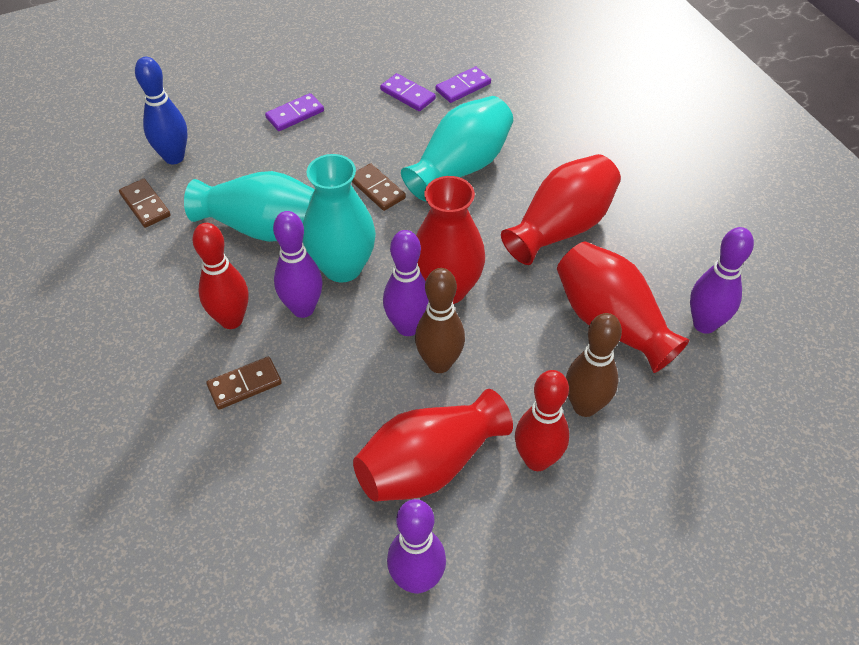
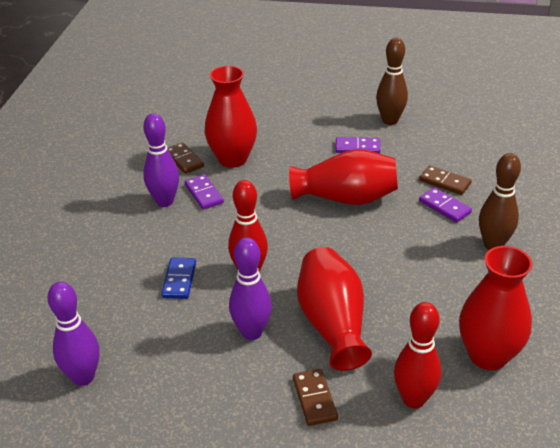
blue bowling pin: [135,57,188,164] = 1 -> none = 0
blue domino: none = 0 -> [161,257,196,299] = 1
purple bowling pin: [273,211,322,318] [383,230,429,336] [387,499,446,594] [690,227,754,334] = 4 -> [47,282,100,386] [143,113,179,207] [229,237,272,340] = 3
turquoise vase: [184,171,315,242] [303,154,376,283] [401,96,513,202] = 3 -> none = 0

